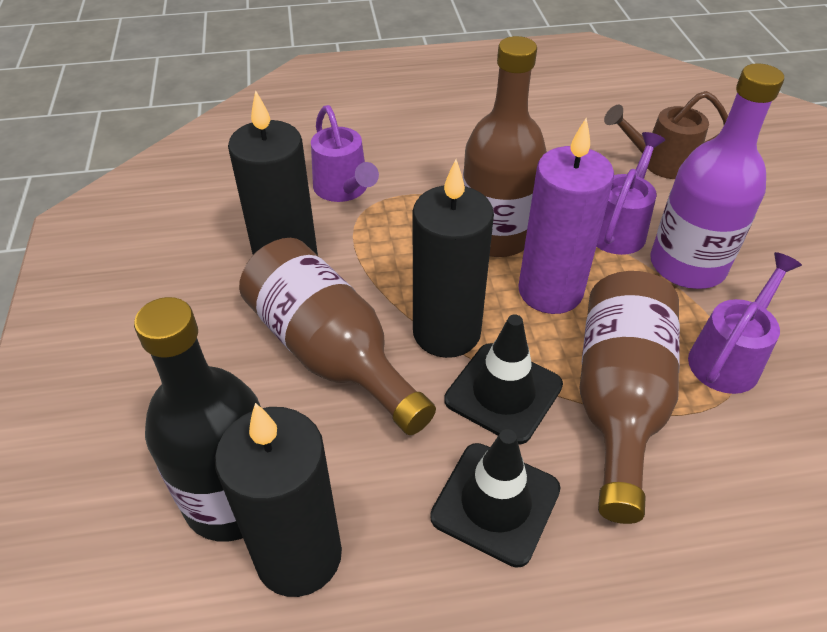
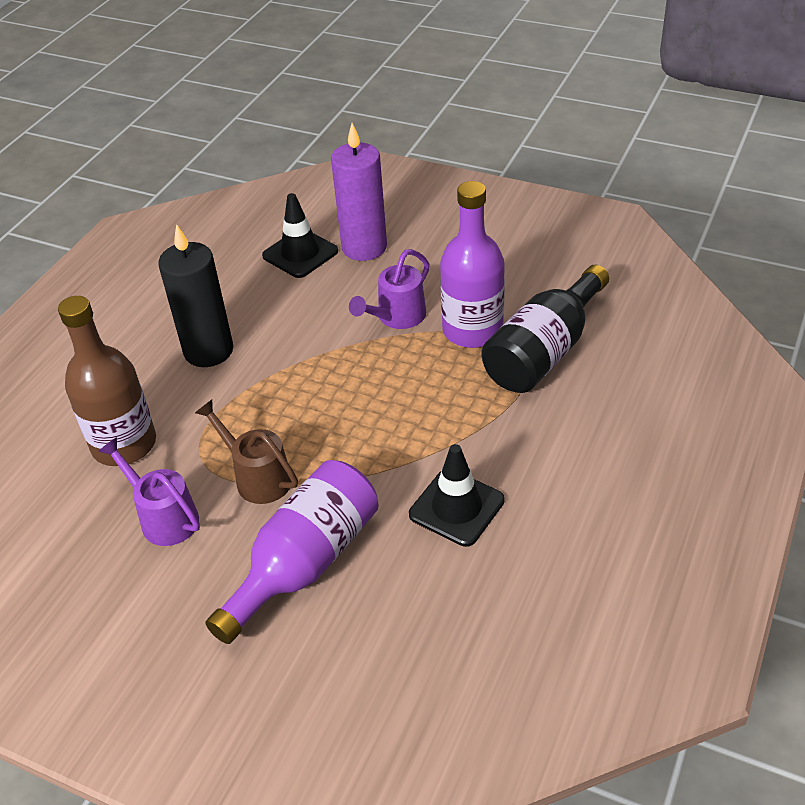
black candle: [215,403,342,597] [228,90,318,256] [413,159,494,358] = 3 -> [158,224,233,367] = 1
brown bottle: [239,238,436,435] [463,36,547,257] [580,271,680,524] = 3 -> [58,296,156,466] = 1
purple bottle: [650,63,784,289] = 1 -> [205,460,379,644] [440,181,505,348] = 2
purple watering can: [311,105,379,202] [596,132,665,255] [688,252,802,394] = 3 -> [98,437,200,546] [349,249,430,329] = 2

